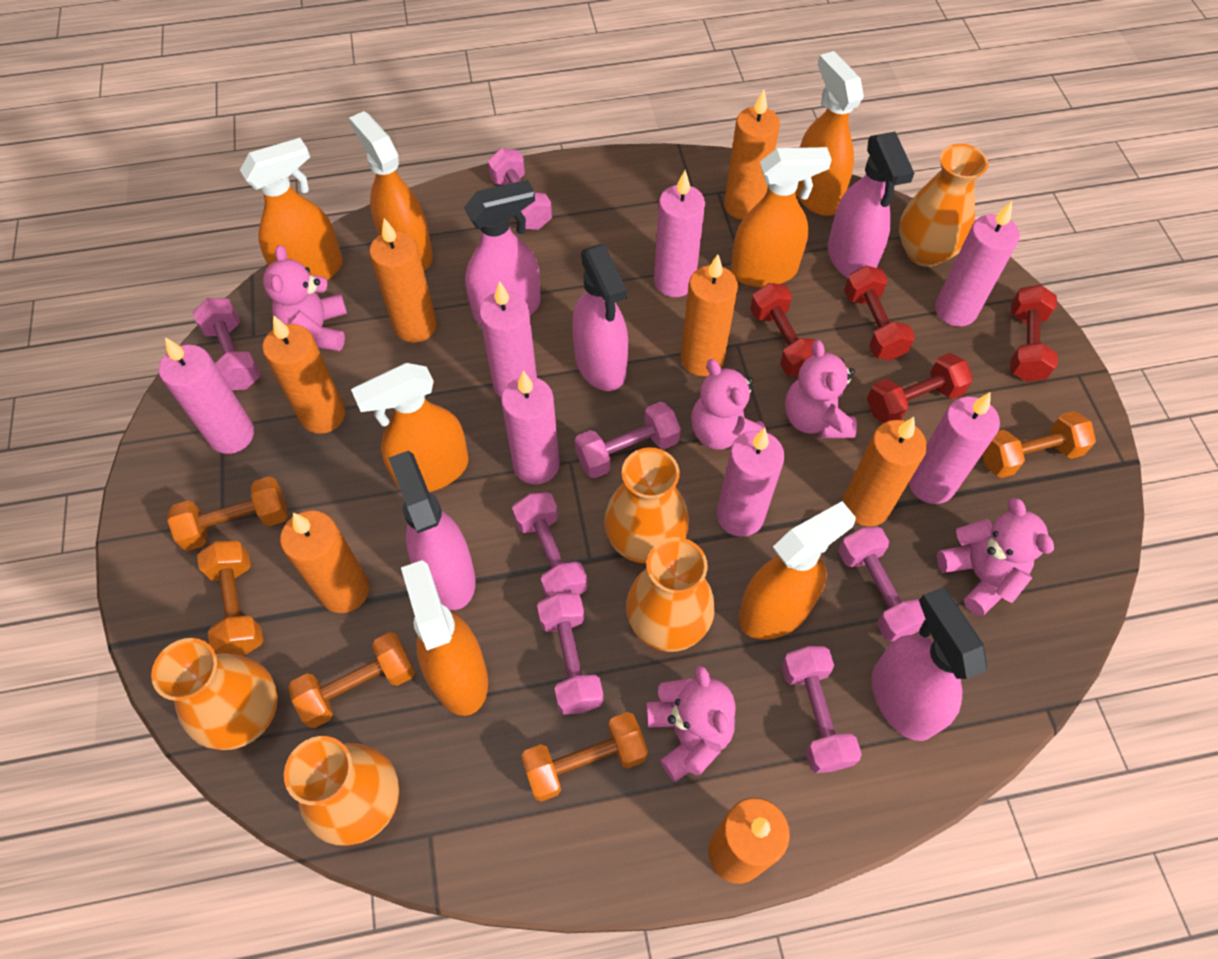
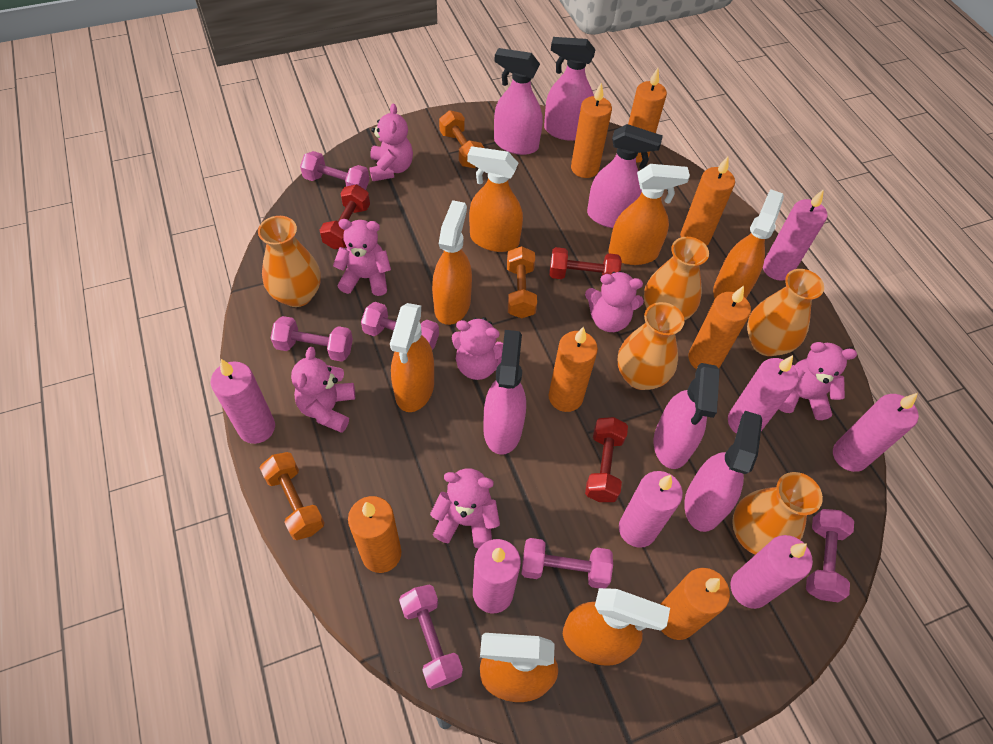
orange dumbbell: [167,476,287,551] [197,541,263,655] [288,632,415,728] [521,712,648,802] [983,411,1096,478] = 5 -> [260,452,324,540] [439,110,484,168] [507,246,537,318] = 3
pink dumbbell: [192,298,261,390] [488,148,552,230] [512,492,588,598] [537,593,603,715] [575,402,681,479] [781,646,862,773] [839,526,926,642] = 7 -> [271,316,353,362] [300,151,370,190] [361,302,439,350] [399,584,463,689] [521,538,613,588] [806,509,854,602] = 6
pink spray bottle: [388,451,476,610] [464,180,541,324] [572,244,628,391] [828,132,914,278] [871,587,987,741] = 5 -> [483,330,526,455] [494,48,543,155] [544,37,596,141] [587,124,663,228] [654,363,720,469] [684,411,762,532] = 6
pink teddy bear: [263,245,347,351] [646,665,736,782] [691,359,766,450] [785,340,857,438] [937,498,1054,616] = 5 -> [291,347,355,433] [333,219,391,296] [370,104,413,181] [430,468,500,548] [452,317,503,380] [585,271,644,332] [779,342,857,420] = 7
red dumbbell: [750,283,816,376] [844,265,915,360] [867,353,973,423] [1010,285,1058,382] = 4 -> [320,184,370,249] [549,247,622,279] [585,417,628,502] = 3

